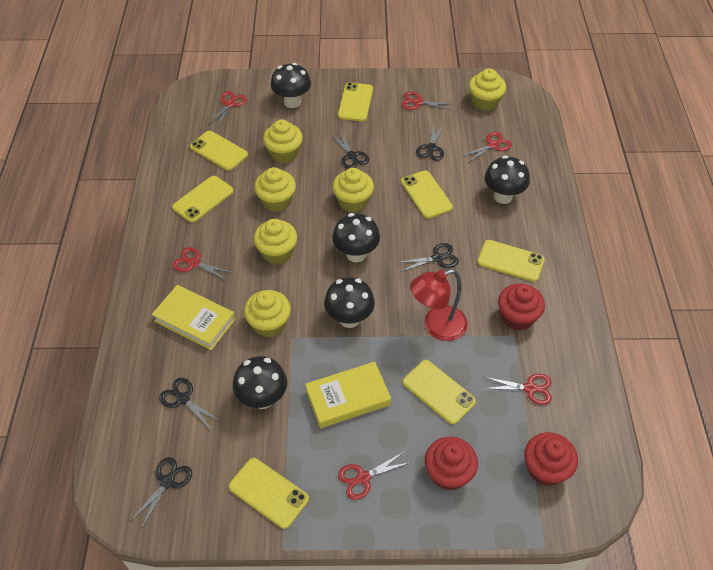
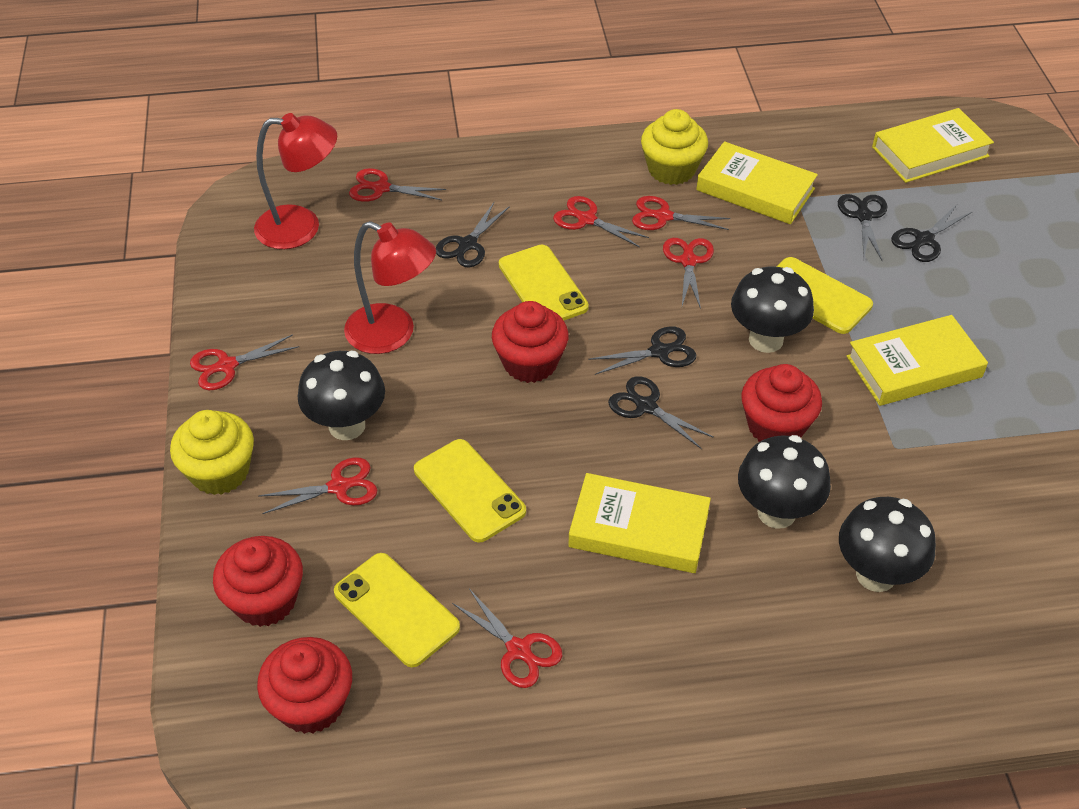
black mushroom: [233,356,287,409] [271,63,311,108] [324,277,375,328] [332,213,380,262] [485,156,530,204] = 5 -> [298,351,385,440] [731,266,814,353] [738,435,831,529] [839,497,936,592] = 4
red cupcake: [425,437,478,490] [498,283,545,331] [524,432,578,486] = 3 -> [213,536,303,627] [257,637,352,734] [492,301,569,383] [741,364,822,442] = 4
red lamp: [410,269,468,341] = 1 -> [254,113,337,249] [344,221,436,354] = 2
red scissors: [172,247,233,281] [209,91,247,128] [338,451,411,500] [401,91,453,110] [461,132,512,163] [483,373,552,405] = 6 -> [190,334,299,390] [258,457,378,514] [349,168,446,202] [452,589,562,688] [553,196,649,248] [632,196,731,230] [663,238,714,309] = 7
yellow book: [152,285,235,350] [305,362,391,428] = 2 -> [568,473,711,573] [696,141,818,224] [847,315,988,406] [872,108,994,183] = 4
yellow cupcake: [244,290,291,337] [254,167,296,212] [254,219,297,264] [263,120,303,163] [332,168,374,212] [469,68,506,111] = 6 -> [170,410,254,495] [641,109,708,185] = 2
yellow phone: [172,176,234,223] [190,131,248,171] [229,458,309,529] [338,82,373,121] [401,170,453,219] [403,360,476,424] [477,240,545,282] = 7 -> [334,553,460,667] [414,439,526,542] [499,245,589,320] [776,257,873,334] = 4

